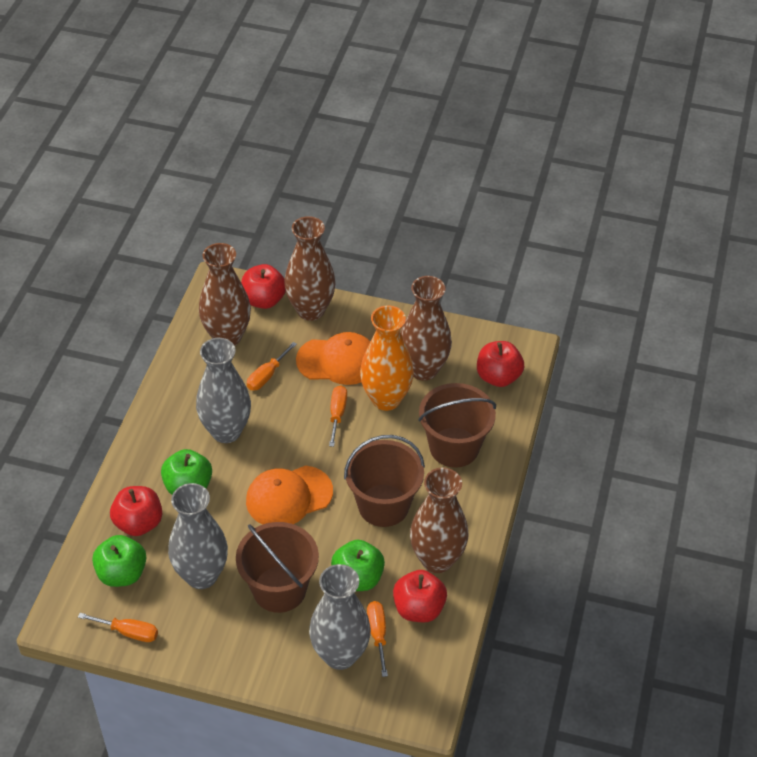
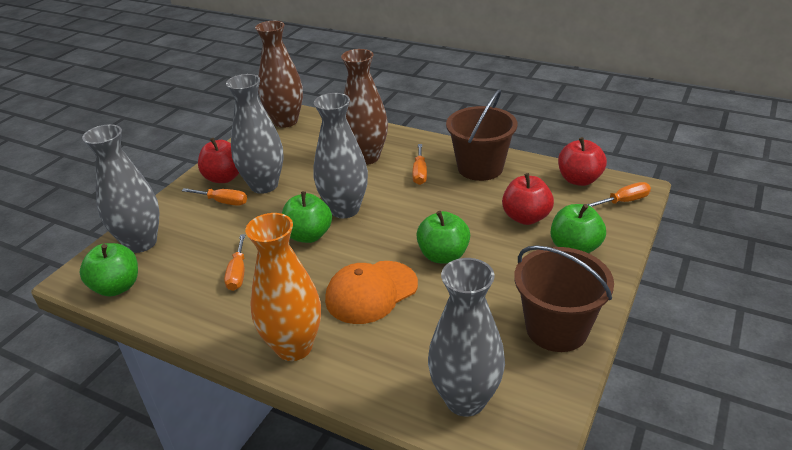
brown bucket: [236,522,319,613] [344,435,425,527] [418,383,496,468] = 3 -> [446,89,517,181] [514,245,614,352] = 2
brown vase: [199,243,251,346] [284,216,336,321] [401,276,452,381] [410,468,468,573] = 4 -> [255,21,303,128] [341,49,388,165] = 2
green apple: [92,535,146,587] [161,449,212,495] [331,540,385,591] = 3 -> [79,243,138,296] [282,191,332,243] [416,211,470,263] [551,204,606,253] = 4
grey vase: [168,483,228,589] [196,338,251,443] [309,564,371,670] = 3 -> [82,124,160,253] [226,74,284,194] [313,93,368,218] [428,258,505,417] = 4
orange cap: [246,466,333,524] [296,332,370,385] = 2 -> [325,261,418,324] = 1
red apple: [110,486,162,536] [241,264,286,309] [393,570,447,622] [477,341,524,387] = 4 -> [198,138,239,183] [502,173,554,225] [558,137,607,186] = 3

